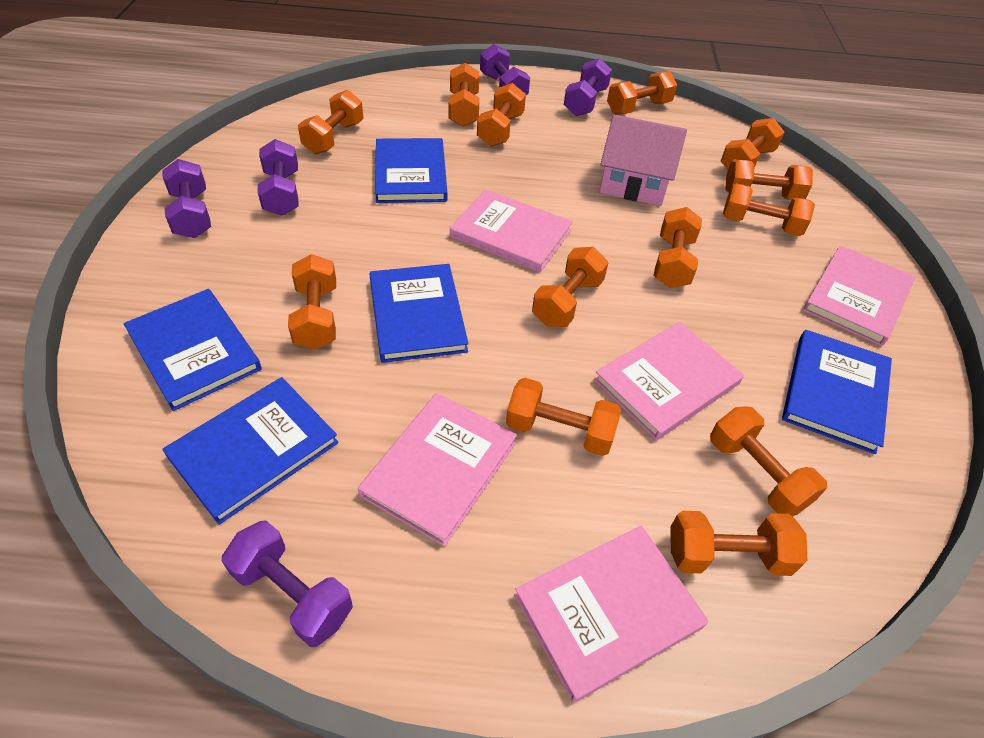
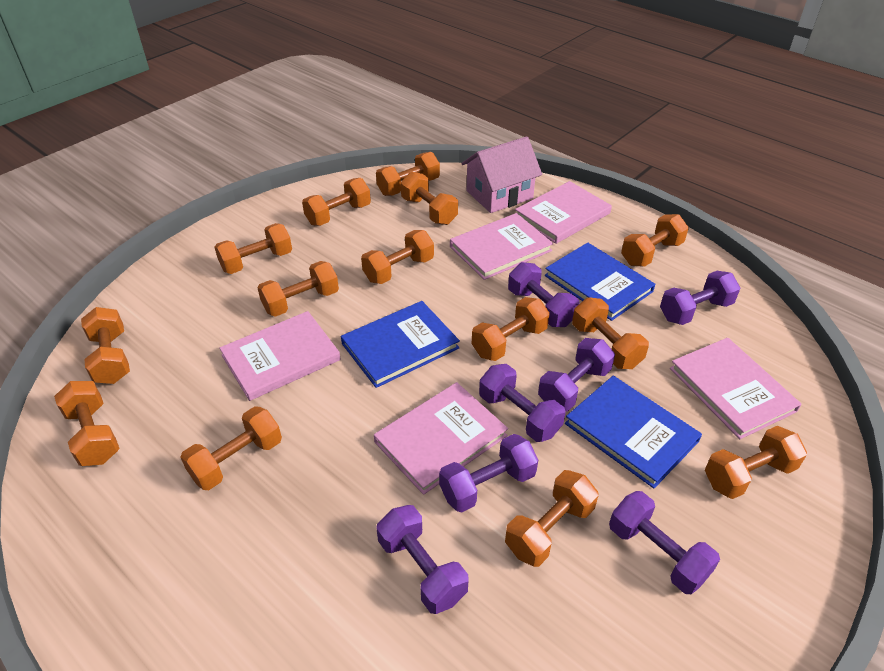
blue book: [124,289,261,411] [162,377,339,525] [369,264,468,363] [375,138,447,203] [782,330,892,454] = 5 -> [341,301,460,388] [545,243,655,321] [565,376,702,488] = 3
orange dumbbell: [288,254,336,350] [298,90,364,154] [449,63,479,127] [477,83,526,147] [506,378,621,456] [532,247,608,327] [607,71,677,115] [654,207,702,288] [670,511,807,576] [710,406,827,517] [721,118,785,170] [723,183,815,236] [725,159,813,200] = 13 -> [54,381,120,466] [81,307,130,384] [180,406,282,490] [214,223,292,274] [258,261,339,317] [302,178,371,226] [361,230,434,284] [376,152,440,196] [401,172,458,225] [472,297,550,361] [505,470,599,567] [572,297,649,369] [621,214,689,267] [705,426,807,499] = 14
purple dumbbell: [162,159,211,238] [222,520,353,647] [257,139,299,216] [480,44,530,95] [564,58,612,116] = 5 -> [376,505,468,614] [439,434,538,512] [479,364,566,442] [508,262,580,327] [538,338,615,411] [609,491,720,594] [660,271,740,325] = 7

